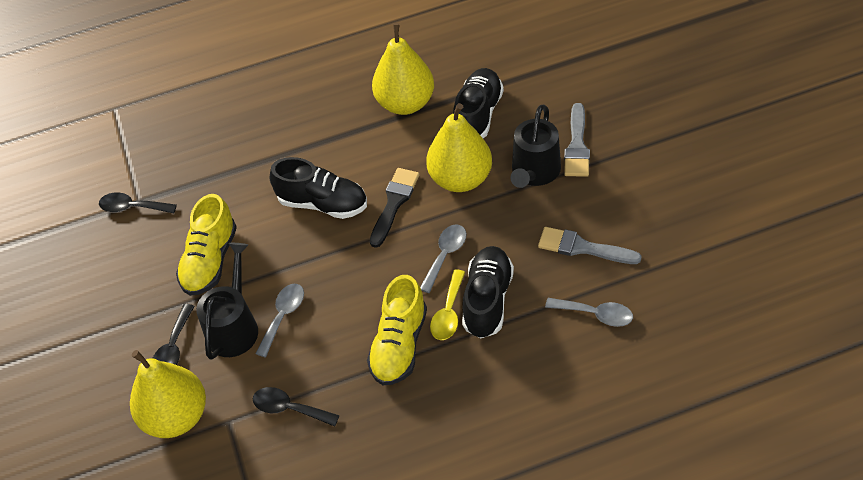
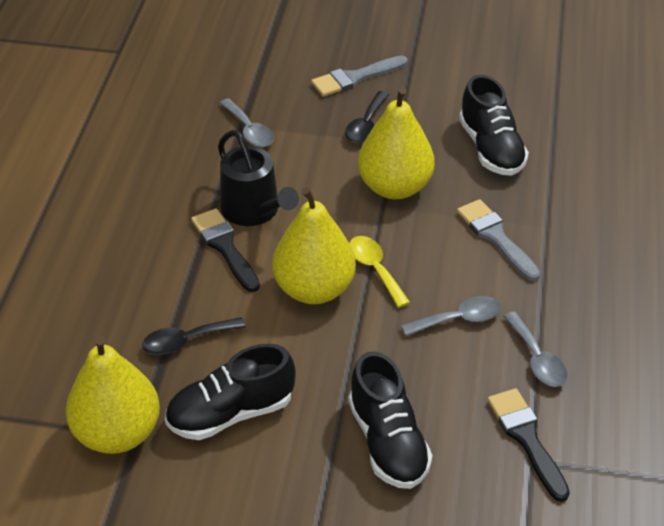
black brush: [370,168,420,248] = 1 -> [191,208,260,292] [488,388,570,502] = 2
black spoon: [99,192,177,213] [153,304,195,365] [253,387,340,427] = 3 -> [142,317,246,355] [345,91,389,143] = 2
black watering can: [196,243,258,360] [510,105,561,188] = 2 -> [218,130,299,226] = 1
yellow shoe: [176,194,237,296] [367,275,427,385] = 2 -> none = 0

